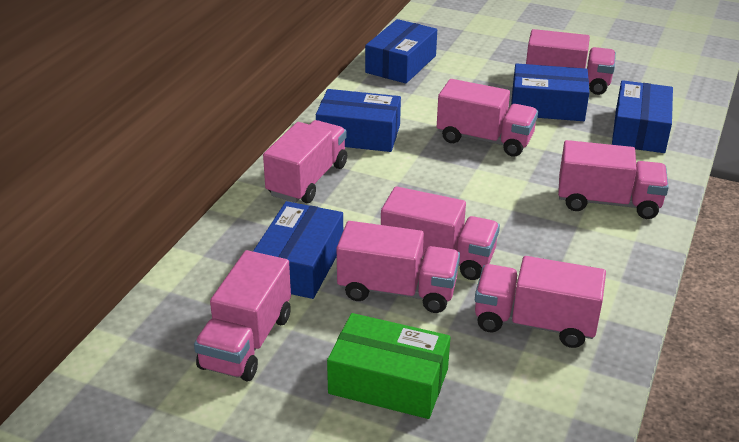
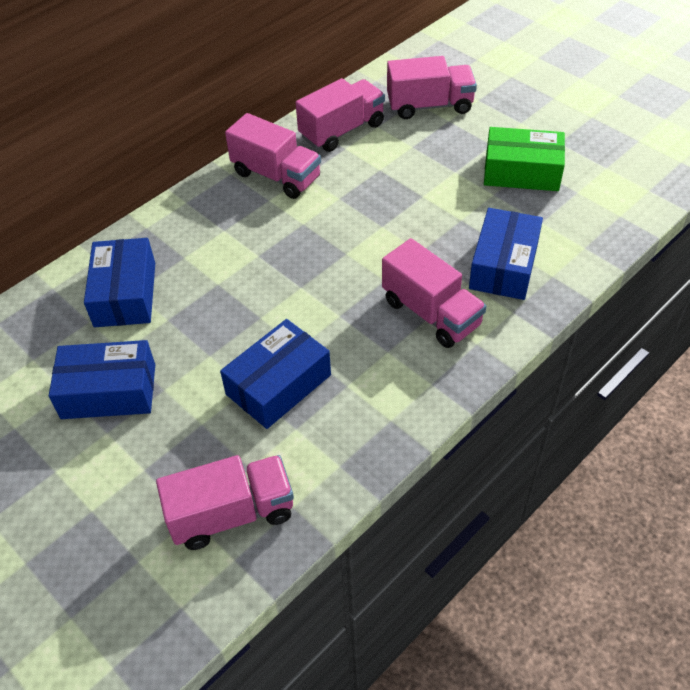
blue box: [253,201,343,299] [316,89,401,152] [365,19,437,83] [511,63,589,121] [612,80,673,153] = 5 -> [49,340,155,419] [84,238,155,327] [220,319,331,429] [469,208,543,300] = 4
pink truck: [194,250,291,381] [263,120,347,203] [337,221,460,313] [381,186,500,280] [437,79,538,157] [475,256,606,348] [526,29,616,95] [558,140,669,219] = 8 -> [156,455,294,550] [225,113,321,199] [296,78,385,152] [382,238,486,348] [387,56,477,119] = 5

